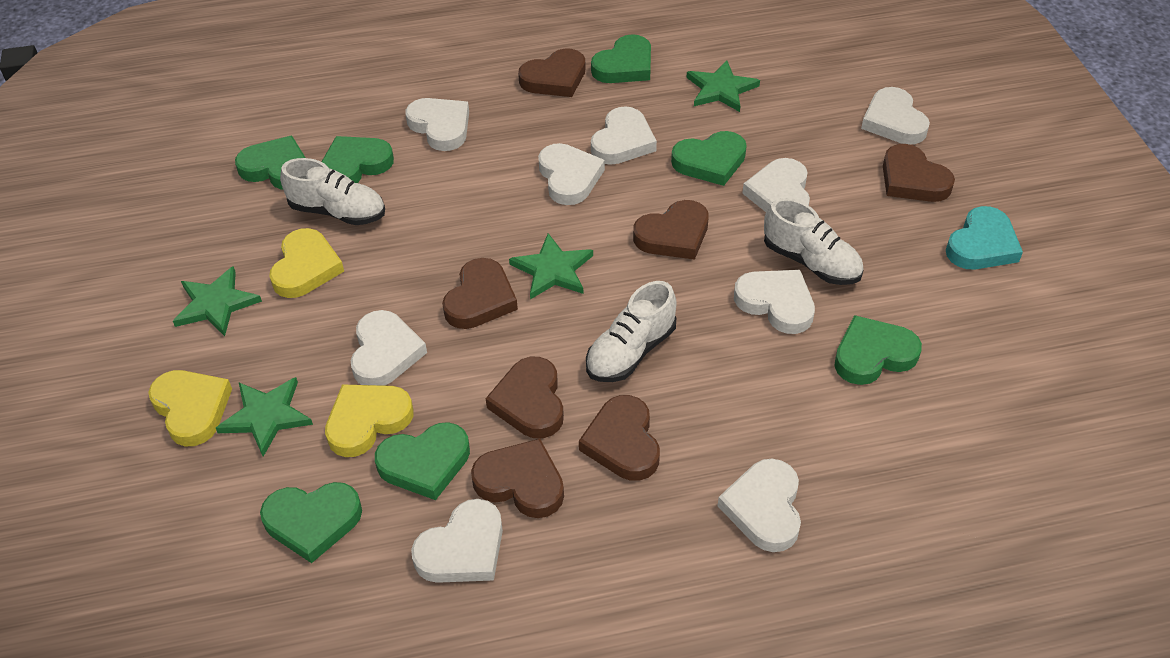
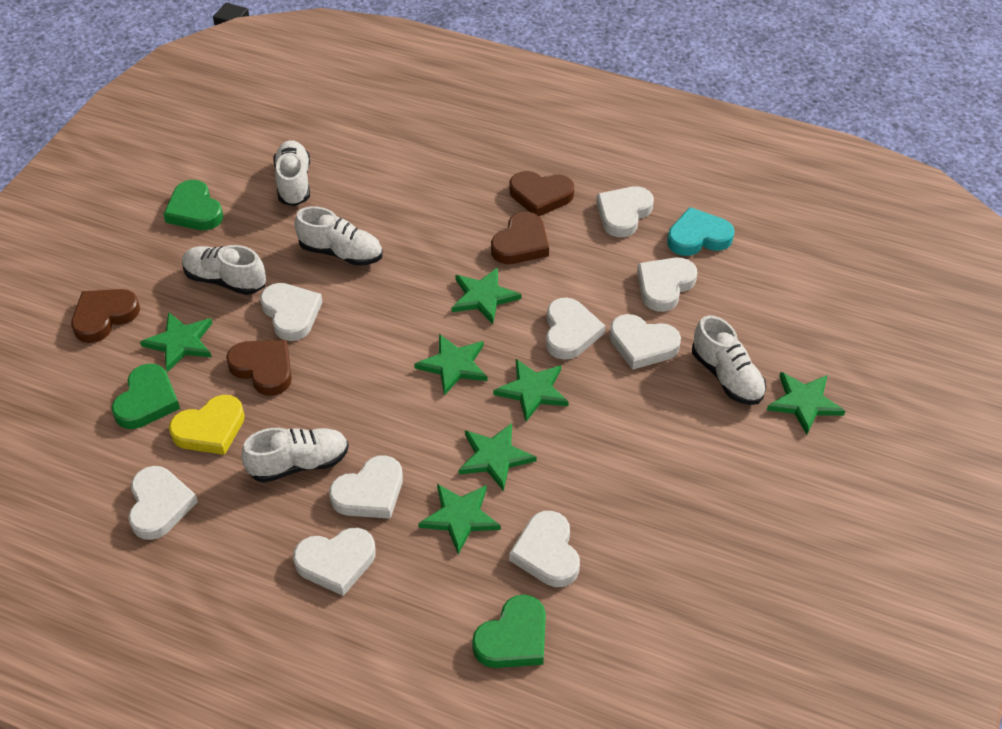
brown heart: [442,258,518,329] [471,439,564,518] [485,357,564,439] [518,48,586,97] [579,395,660,481] [633,200,709,260] [883,144,955,202] = 7 -> [71,289,140,343] [226,340,292,396] [491,212,549,264] [510,171,574,216] = 4
green heart: [235,136,306,190] [260,482,362,563] [322,136,394,183] [375,422,470,500] [591,34,651,83] [671,131,747,186] [834,315,922,385] = 7 -> [112,364,180,429] [163,180,223,230] [472,594,546,668] = 3
green star: [173,266,262,336] [216,377,313,457] [509,233,593,300] [687,60,760,112] = 4 -> [140,312,212,372] [414,334,487,395] [418,484,501,554] [452,267,521,324] [459,423,537,491] [493,359,569,421] [767,372,845,435] = 7
white shoe: [280,158,385,225] [586,281,677,382] [764,198,864,285] = 3 -> [182,245,266,295] [242,428,349,483] [274,140,310,206] [294,206,383,266] [692,315,766,405] = 5
yellow heart: [148,370,232,447] [269,228,344,298] [325,384,413,457] = 3 -> [169,395,245,455] = 1

